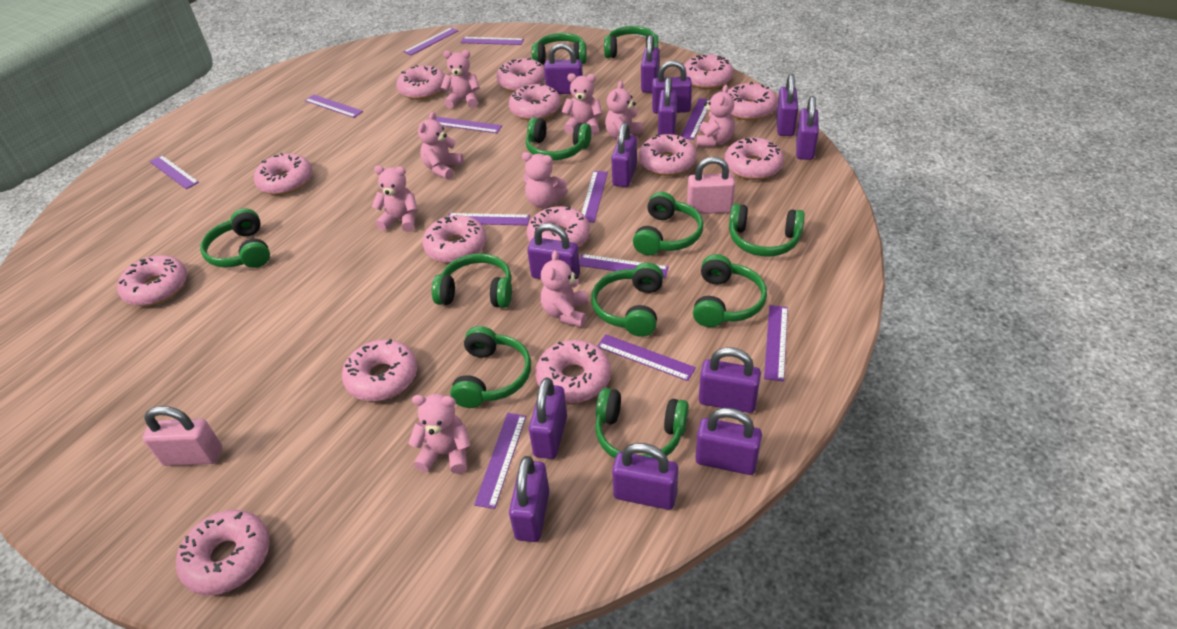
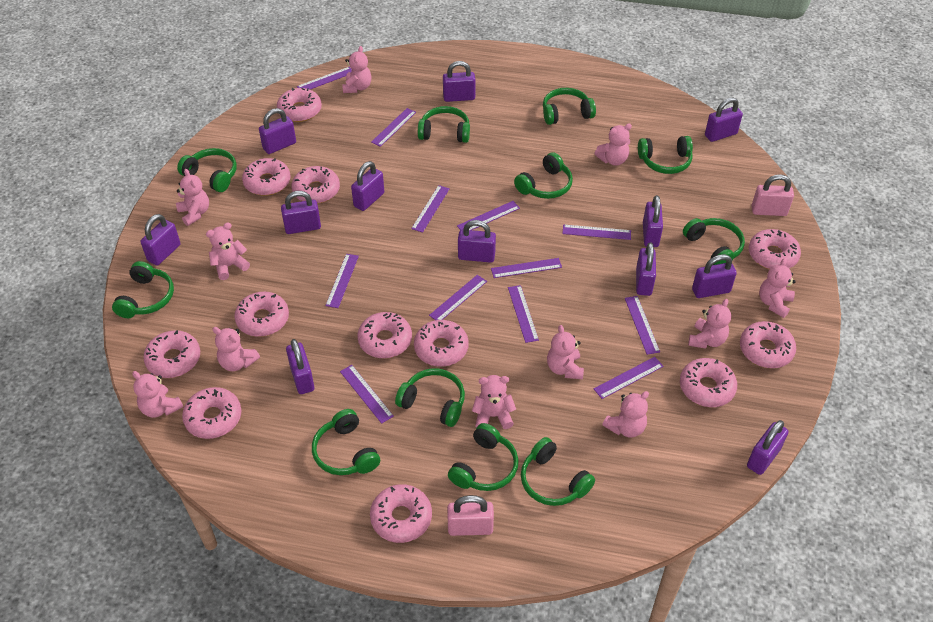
pink donut: [117,255,187,306] [176,510,270,595] [254,153,312,195] [342,339,417,401] [396,65,445,100] [423,215,486,263] [497,57,545,92] [509,83,561,120] [527,206,590,248] [535,340,611,403] [639,134,697,176] [684,54,733,89] [724,137,784,180] [727,82,777,121] = 14 -> [143,330,200,378] [182,387,241,439] [234,292,289,337] [242,158,291,196] [277,88,322,122] [291,166,340,204] [357,312,412,358] [370,484,432,543] [414,320,468,367] [680,358,737,407] [740,321,796,368] [749,229,801,269] = 12
pink teddy bear: [372,165,417,232] [408,394,471,474] [418,112,463,179] [441,50,480,108] [522,152,568,208] [541,250,588,327] [561,73,602,135] [605,81,643,143] [696,85,735,147] = 9 -> [132,371,183,418] [176,169,209,226] [206,222,250,280] [213,327,260,371] [342,46,372,93] [472,375,516,429] [547,325,584,379] [594,123,632,166] [602,391,649,438] [688,299,731,349] [759,258,796,318] = 11
purple padlock: [509,456,549,542] [527,223,580,279] [529,377,567,459] [544,43,583,94] [611,123,637,187] [612,443,678,510] [641,35,660,93] [652,60,692,114] [658,77,677,135] [695,408,762,475] [699,347,761,413] [776,74,798,136] [796,96,819,160] = 13 -> [140,214,181,266] [259,108,296,154] [281,191,321,234] [286,339,314,394] [351,161,384,211] [443,61,476,102] [458,220,496,263] [636,242,656,296] [643,195,663,247] [692,254,737,298] [705,98,743,142] [747,420,789,475] = 12

